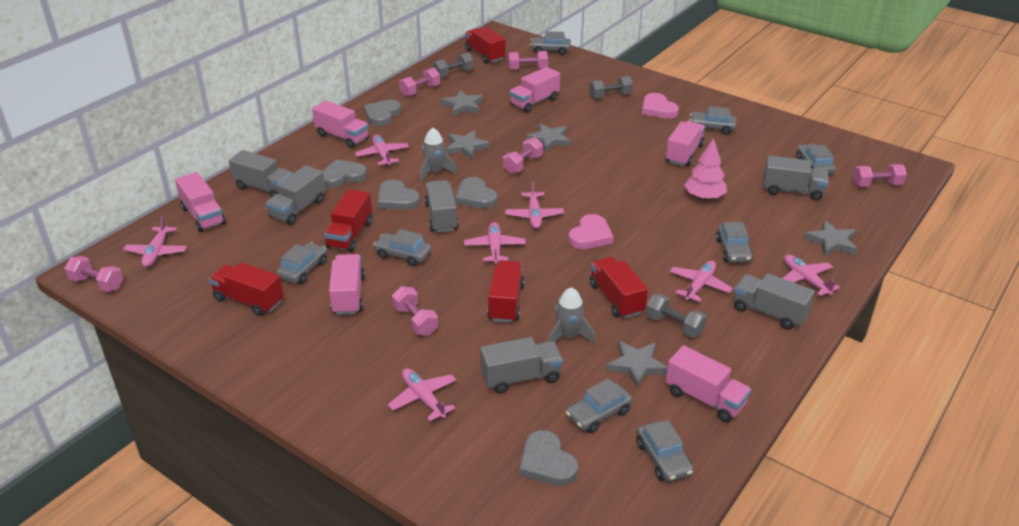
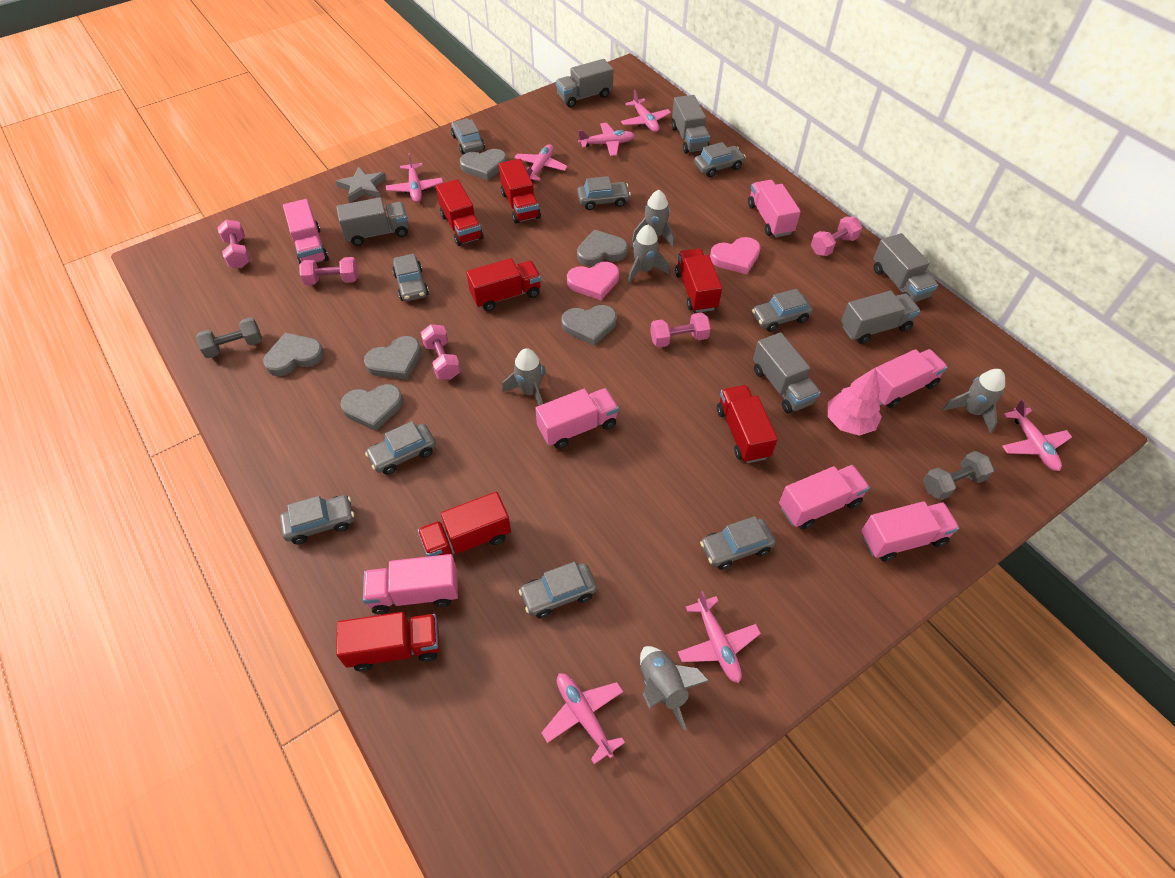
grey car: [276,242,327,284] [373,229,431,267] [530,31,571,55] [566,378,632,433] [637,420,693,482] [689,106,736,135] [716,222,753,263] [796,144,836,175] = 8 -> [280,495,354,544] [365,421,436,475] [392,254,429,301] [451,119,485,155] [519,562,597,619] [577,176,631,210] [694,142,746,177] [700,516,776,570] [752,289,813,332] = 9
grey dumbbell: [433,53,474,78] [589,76,633,99] [646,294,707,338] = 3 -> [196,317,262,358] [923,451,994,500] = 2
grey heart: [323,159,367,188] [364,100,401,127] [378,179,420,210] [455,177,497,209] [519,430,578,486] = 5 -> [263,332,324,376] [340,384,403,431] [364,336,421,380] [460,149,507,180] [561,305,617,346] [577,230,628,266] = 6
grey rocket: [420,128,457,182] [548,287,596,344] = 2 -> [502,348,546,406] [628,225,669,284] [632,190,674,247] [640,646,710,730] [942,369,1005,433] = 5
grey star: [441,90,483,116] [445,130,490,160] [526,123,571,152] [606,341,667,389] [804,220,858,256] = 5 -> [336,166,386,203] = 1
pink dumbbell: [65,256,123,292] [392,286,438,335] [399,68,440,97] [503,137,543,174] [508,51,548,70] [853,164,907,187] = 6 -> [217,220,251,268] [299,257,358,285] [421,324,461,380] [650,312,711,348] [811,216,862,256] = 5
pink truck: [175,172,226,232] [312,100,369,148] [329,254,365,315] [509,67,560,113] [665,345,751,422] [666,121,705,166] = 6 -> [283,199,329,264] [363,554,458,614] [535,388,619,449] [748,180,801,237] [779,465,870,530] [861,501,959,562] [876,349,948,408] = 7
red truck: [209,262,283,316] [324,189,372,252] [465,27,505,64] [487,260,525,323] [590,257,648,318] = 5 -> [336,612,439,672] [418,492,511,557] [436,179,483,246] [466,258,541,311] [499,159,541,224] [675,248,722,313] [717,385,778,463] = 7

